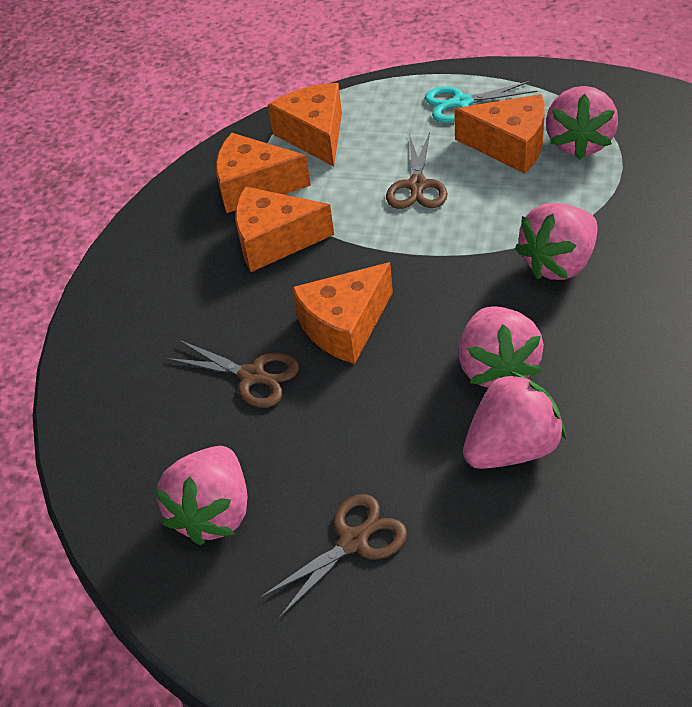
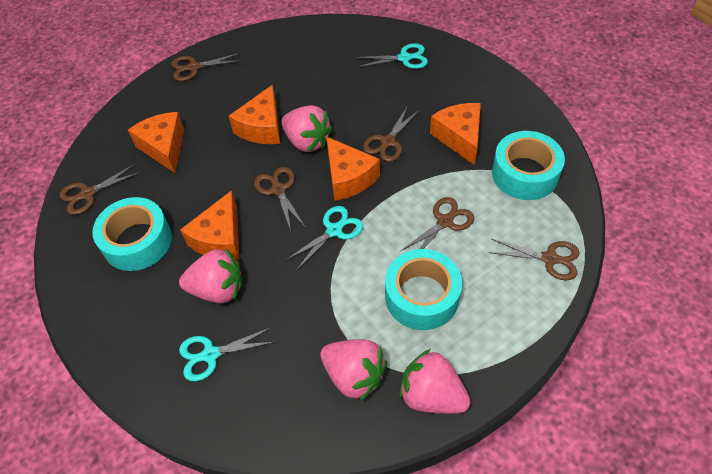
brown scissors: [167,340,299,408] [261,494,407,618] [386,133,447,209] = 3 -> [59,164,140,215] [171,53,242,81] [254,167,306,231] [363,105,420,162] [400,197,474,251] [488,239,580,281] = 6
pink strawberry: [155,446,247,545] [458,306,544,388] [463,371,566,469] [515,203,598,280] [546,86,618,160] = 5 -> [179,248,243,303] [281,105,333,152] [320,339,387,401] [399,349,470,414] = 4
turquoise scissors: [425,81,538,123] = 1 -> [179,328,274,381] [285,206,363,271] [356,43,428,69] = 3
turquoise tape: none = 0 -> [92,197,172,271] [385,249,462,330] [492,131,565,200] = 3

